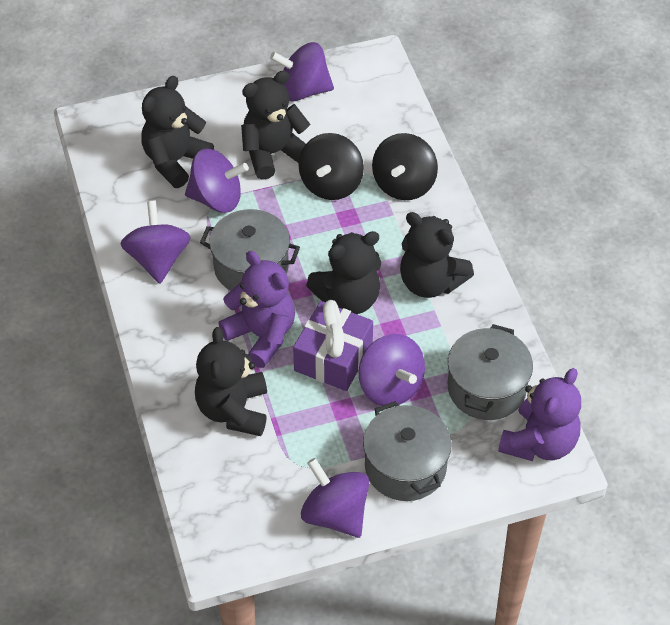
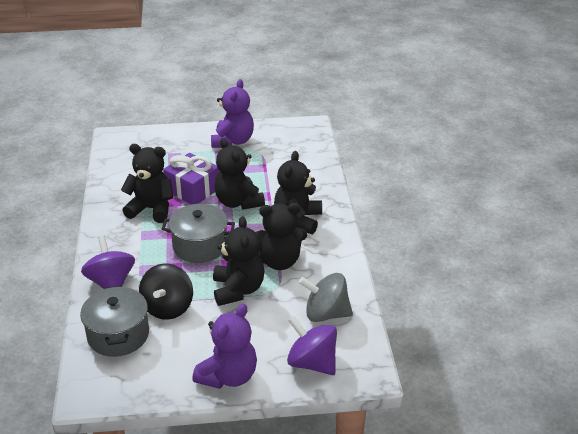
black spinning top: [298,133,364,200] [372,133,438,200] = 2 -> [139,264,193,320] = 1
grey pot: [200,209,300,291] [363,401,452,501] [448,324,533,420] = 3 -> [80,286,149,357] [162,204,235,263] = 2
grey spinning top: none = 0 -> [299,273,353,322] = 1
purple spinning top: [120,200,191,284] [185,149,249,213] [270,42,334,101] [301,458,369,538] [358,334,425,406] = 5 -> [81,235,135,289] [287,316,337,375] = 2

